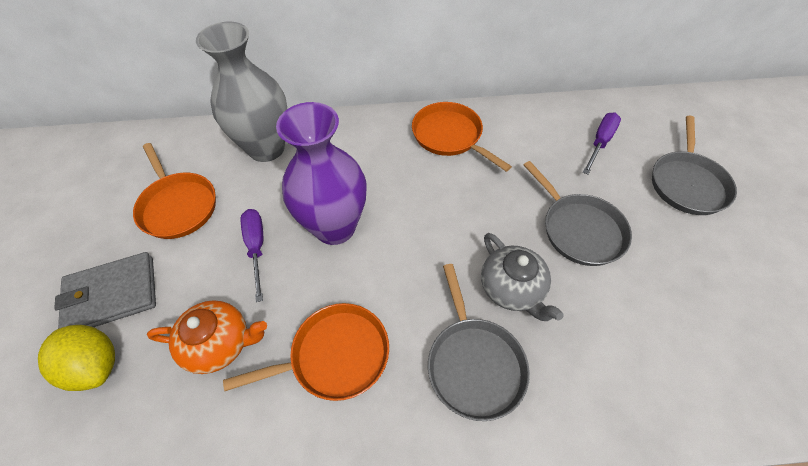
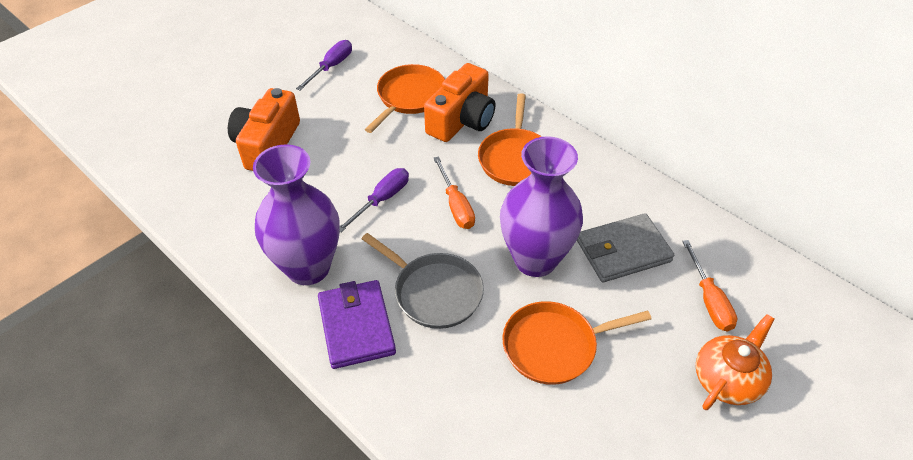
grey pan: [428,264,530,421] [524,161,632,266] [652,116,737,215] = 3 -> [362,233,484,329] = 1
grey teapot: [481,233,564,321] = 1 -> none = 0
grey vase: [196,22,287,162] = 1 -> none = 0
orange camera: none = 0 -> [228,88,300,171] [424,63,496,142] = 2
orange screwdriver: none = 0 -> [433,156,475,229] [682,240,737,331] = 2
purple vase: [276,102,367,245] = 1 -> [253,145,340,285] [500,136,583,277] = 2
purple wallet: none = 0 -> [318,280,396,369] = 1
yellow lemon: [38,325,115,391] = 1 -> none = 0

